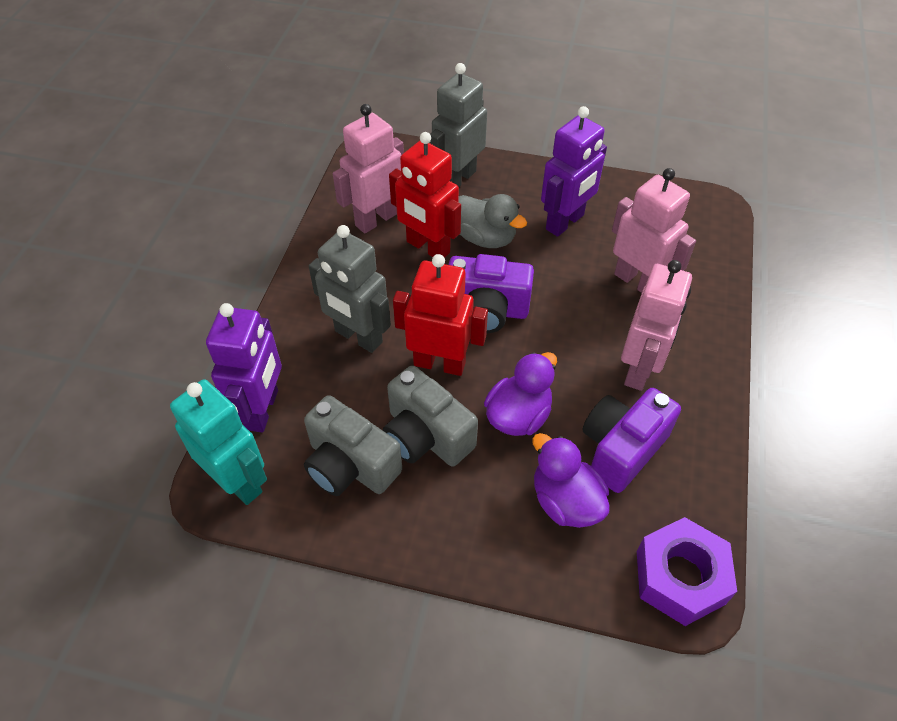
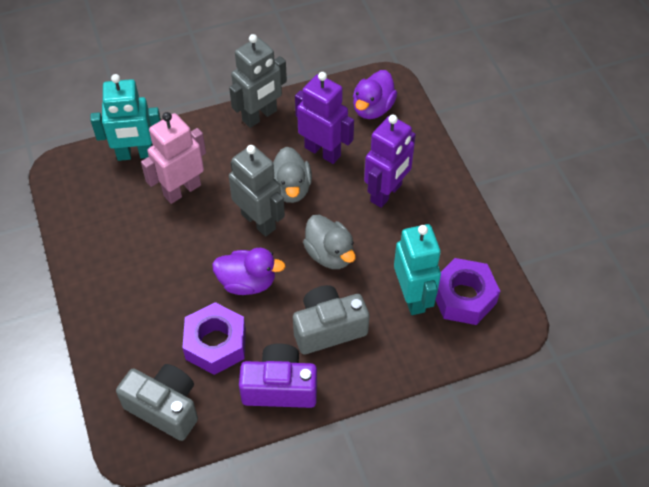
grey duck: [459,194,527,248] = 1 -> [273,147,312,203] [303,214,356,269] = 2
pink robot: [333,104,404,233] [612,168,696,293] [621,260,692,391] = 3 -> [141,112,206,204] = 1
purple camera: [449,254,534,333] [582,388,681,493] = 2 -> [239,344,317,408] = 1
purple nut: [637,517,737,626] = 1 -> [182,302,246,375] [436,258,500,325] = 2
red robot: [389,132,461,258] [393,254,488,376] = 2 -> none = 0
turquoise robot: [170,379,267,505] = 1 -> [90,74,161,161] [394,224,441,315] = 2

